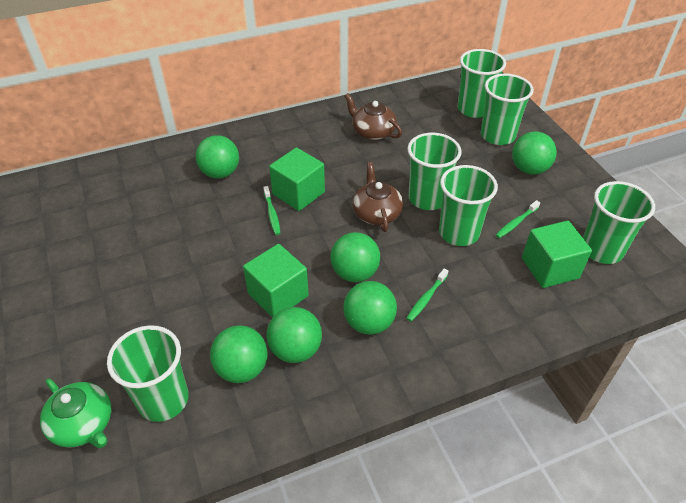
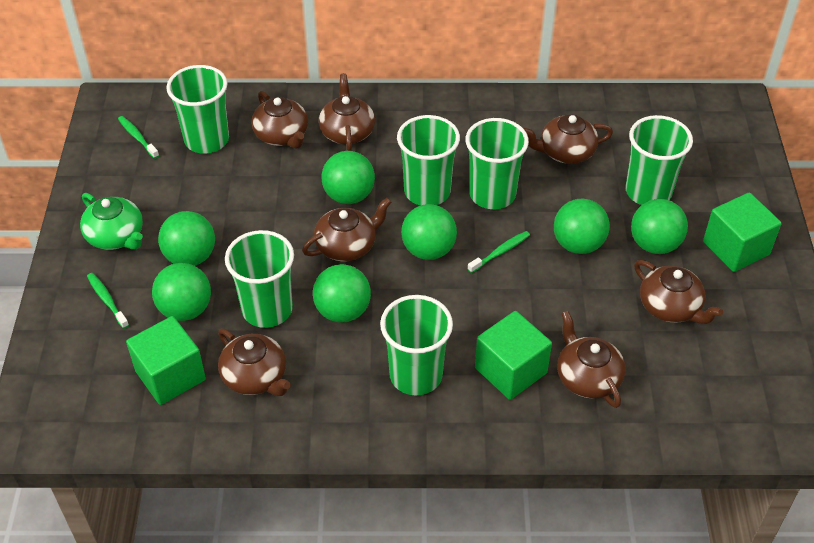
brown teapot: [344,93,402,140] [352,162,403,232] = 2 -> [218,329,291,396] [251,91,308,149] [302,198,391,261] [319,73,375,151] [523,115,613,164] [557,311,625,408] [634,260,723,324] = 7
green ball: [195,135,239,179] [210,325,268,383] [266,307,322,363] [330,232,380,282] [343,281,397,335] [512,132,557,175] = 6 -> [152,263,211,321] [158,211,215,266] [313,264,371,323] [322,151,375,204] [401,204,457,260] [554,199,610,254] [631,199,688,254] = 7

